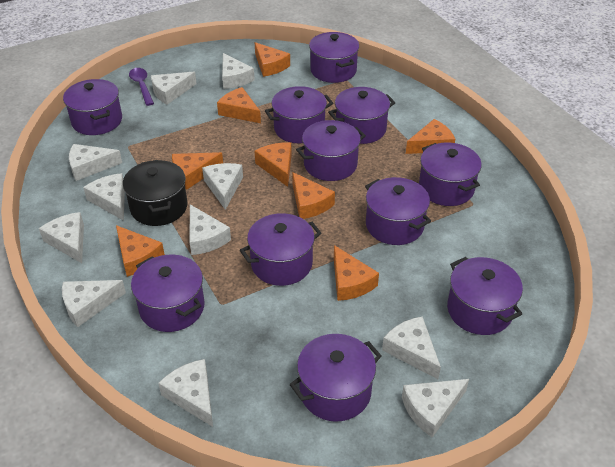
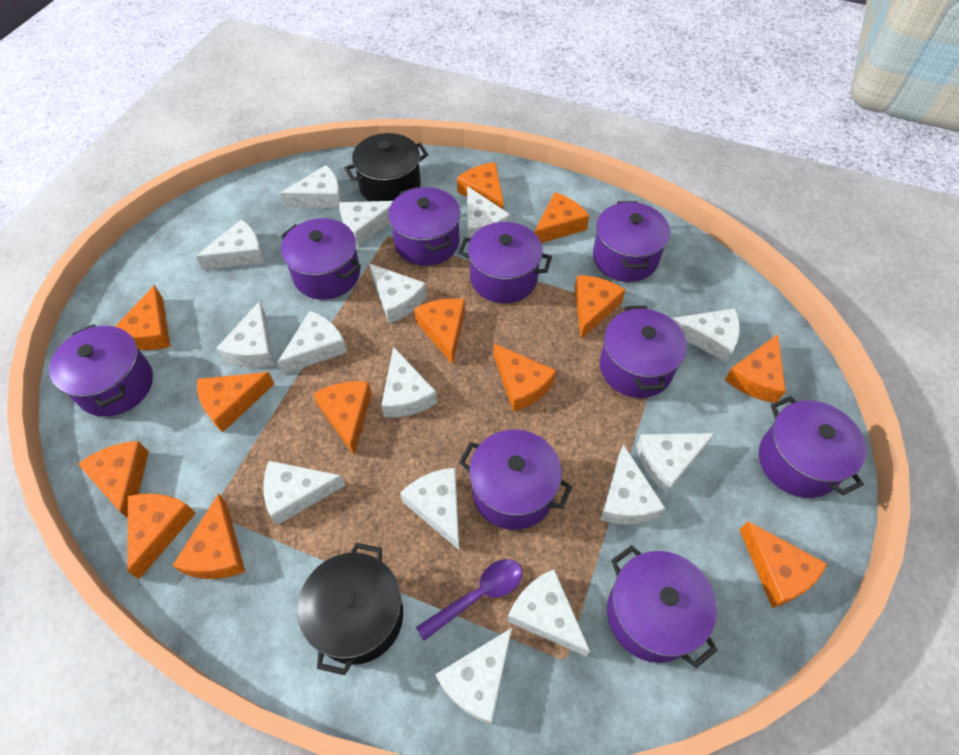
black pot: [123,160,187,226] = 1 -> [297,543,403,675] [345,133,429,201] = 2
orange cheese: [116,225,165,277] [172,152,223,190] [217,87,261,123] [255,42,290,77] [255,142,292,187] [292,172,335,219] [334,245,379,301] [406,119,455,154] = 8 -> [78,441,149,518] [115,285,171,350] [127,494,196,579] [172,493,245,579] [197,372,274,432] [313,381,372,455] [414,298,465,365] [457,162,504,209] [494,343,556,412] [534,192,589,243] [575,275,625,339] [725,334,786,403] [740,521,827,608] = 13
purple pot: [63,79,122,135] [131,255,205,332] [240,213,322,286] [265,86,333,143] [290,334,381,422] [296,120,366,181] [309,32,359,83] [328,87,395,144] [365,177,431,245] [419,143,482,206] [447,257,523,335] = 11 -> [49,324,153,417] [281,218,361,300] [388,187,460,266] [458,222,552,303] [459,430,572,530] [593,201,670,282] [600,306,687,398] [607,545,718,668] [759,396,866,498] = 9
white cheese: [39,212,84,263] [62,280,126,327] [69,144,122,181] [83,173,125,221] [151,72,197,105] [158,359,213,427] [189,205,231,255] [202,163,243,210] [222,53,255,89] [382,317,441,379] [402,379,469,437] = 11 -> [196,219,265,270] [216,301,274,368] [263,461,345,525] [277,311,347,375] [280,165,342,208] [340,201,393,247] [369,264,427,323] [381,347,437,417] [400,468,459,550] [435,628,512,725] [467,186,510,238] [507,569,590,656] [600,444,665,525] [636,433,715,493] [672,308,740,362] = 15

